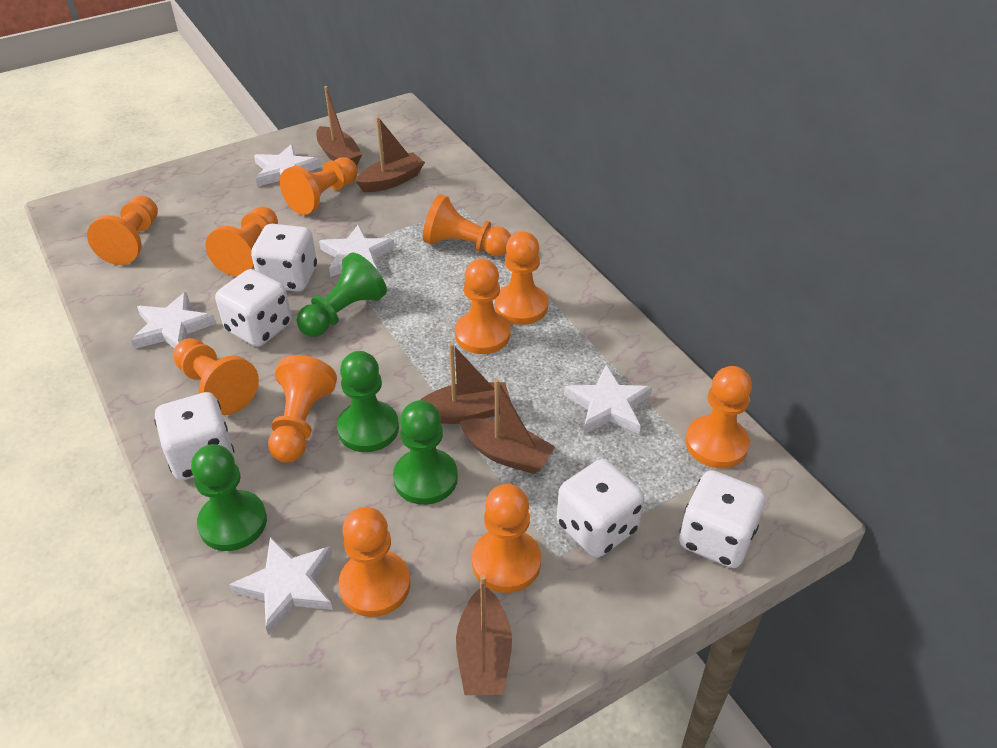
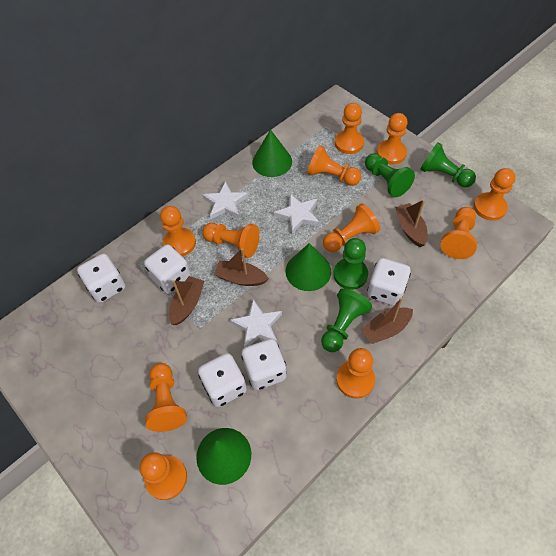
brown boat: [316,86,363,166] [355,116,425,192] [420,343,511,424] [456,575,512,695] [460,379,555,474] = 5 -> [169,276,204,325] [214,248,269,286] [361,297,413,344] [395,200,428,247] = 4
green cone: none = 0 -> [196,428,251,485] [252,129,292,177] [285,243,331,291] = 3
white star: [131,292,216,349] [229,537,333,635] [254,144,321,187] [319,224,394,277] [564,365,652,434] = 5 -> [202,181,248,219] [230,299,282,348] [274,194,319,234] = 3

